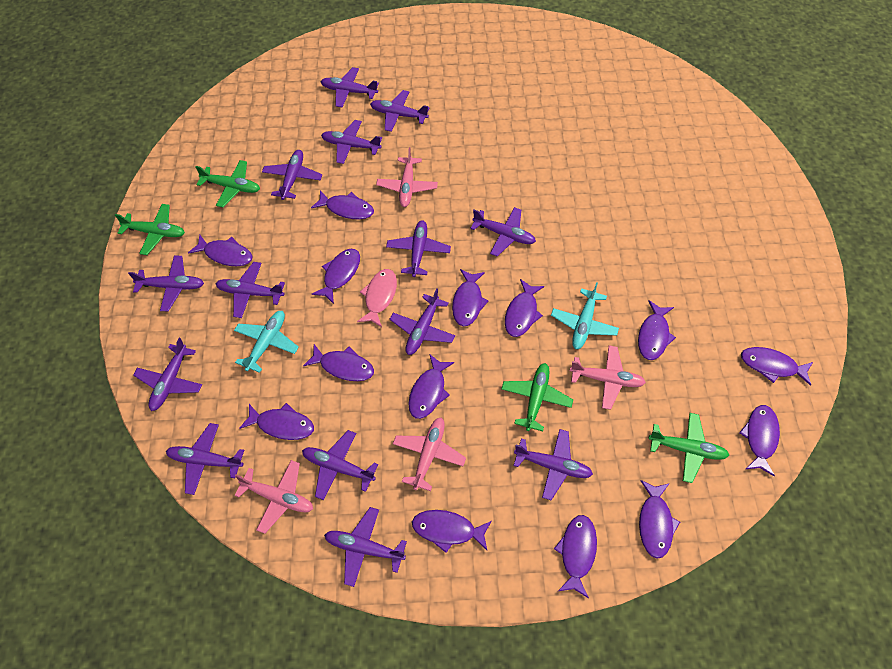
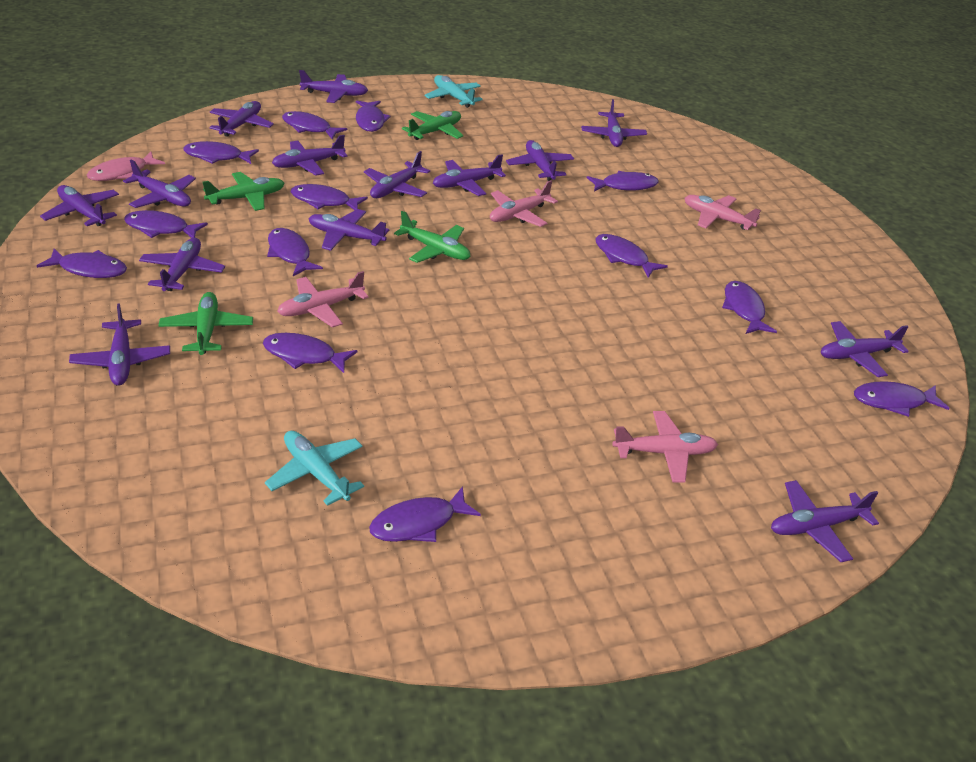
purple fish: [188,235,253,266] [239,403,314,440] [303,344,374,381] [311,190,374,220] [312,249,360,304] [408,354,454,419] [412,510,492,553] [452,269,488,326] [505,279,544,337] [554,515,597,598] [638,300,676,360] [639,480,680,558] [739,405,780,477] [741,347,813,386] = 14 -> [37,249,127,278] [124,210,208,238] [183,141,259,164] [263,333,357,373] [267,228,323,276] [282,111,347,140] [291,184,368,210] [356,100,391,132] [369,486,481,542] [587,171,659,191] [595,234,668,278] [722,281,777,334] [854,381,950,417] = 13

